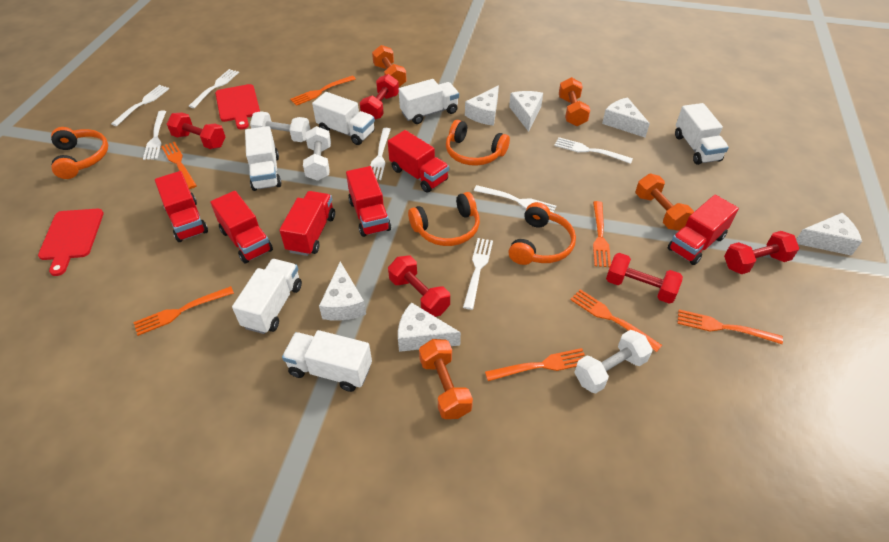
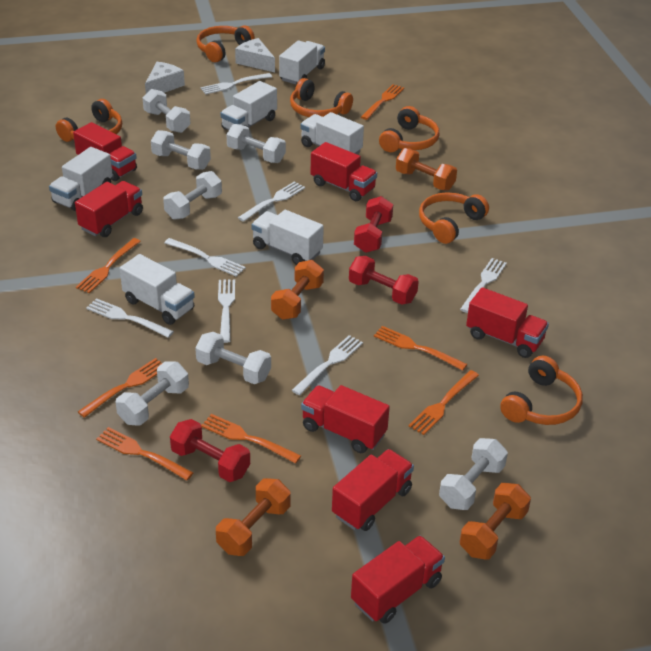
orange headphones: [51,127,108,179] [408,192,480,246] [446,120,510,166] [509,202,576,265] = 4 -> [56,99,122,142] [196,25,255,62] [290,78,353,117] [379,106,440,152] [419,192,489,244] [500,356,583,425] = 6
red cutting board: [38,209,104,276] [215,84,260,130] = 2 -> none = 0
red dumbbell: [167,113,226,149] [360,74,399,120] [388,256,450,317] [606,253,683,304] [724,231,799,274] = 5 -> [170,419,250,482] [349,256,419,305] [354,196,393,253] = 3
red truck: [155,171,208,242] [210,191,273,264] [279,191,335,256] [346,166,391,237] [388,130,449,193] [668,195,739,265] = 6 -> [73,122,137,181] [75,181,143,237] [301,385,390,453] [311,142,377,201] [332,449,414,531] [351,536,445,624] [466,287,549,358] = 7
white cheese: [319,262,366,321] [398,302,461,352] [465,86,499,126] [509,91,543,132] [602,97,650,137] [796,213,862,256] = 6 -> [145,62,185,94] [235,38,275,72] = 2
white dumbbell: [250,111,310,142] [303,126,331,181] [574,330,653,393] = 3 -> [116,361,189,426] [143,89,190,133] [151,130,211,170] [163,171,222,220] [195,332,271,384] [227,124,286,163] [439,438,508,510] = 7

